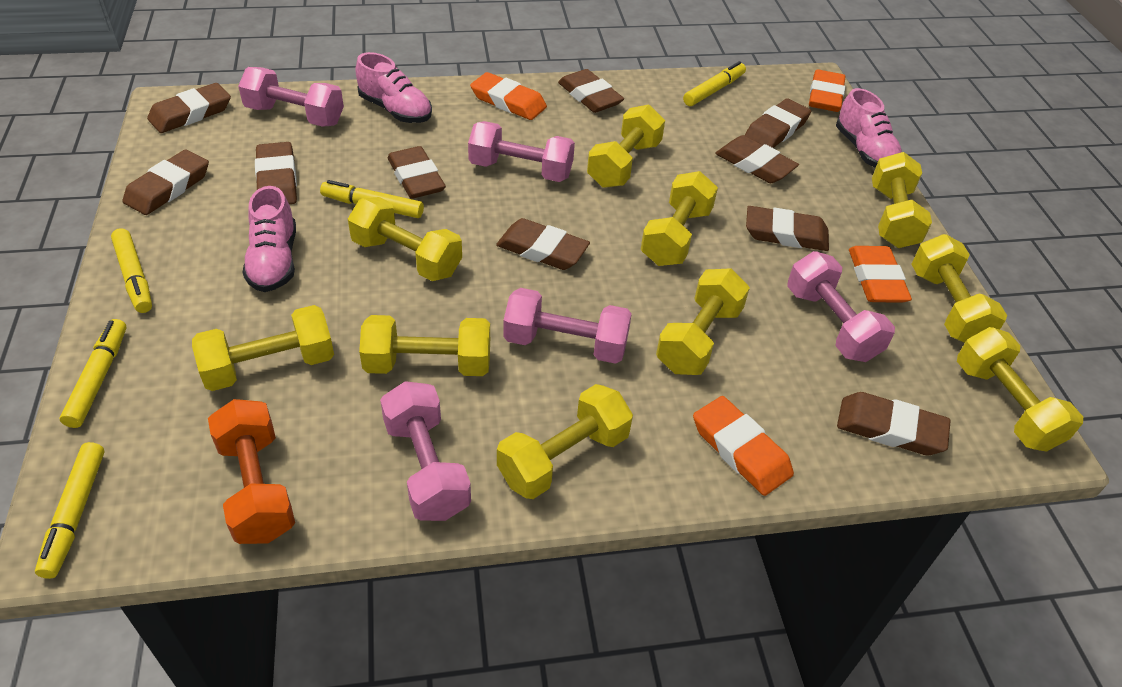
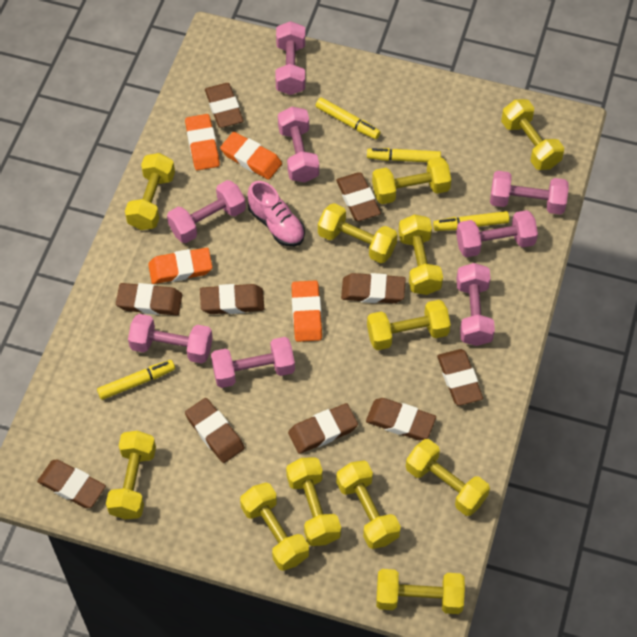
orange dumbbell: [208,399,295,544] = 1 -> none = 0
pink dumbbell: [238,67,344,127] [380,381,471,521] [468,121,575,182] [503,288,632,364] [787,251,895,362] = 5 -> [128,314,213,364] [167,180,246,243] [211,337,295,388] [275,21,305,95] [278,107,319,183] [456,210,538,257] [456,263,495,346] [490,171,569,215] = 8
pink shoe: [242,186,296,292] [355,52,432,123] [836,88,902,168] = 3 -> [247,181,305,247] = 1
yellow dumbbell: [192,305,334,391] [348,197,462,281] [359,315,490,376] [497,384,633,499] [587,105,665,188] [641,171,718,266] [656,268,750,375] [872,152,932,248] [911,234,1007,343] [957,327,1083,452] = 10 -> [106,431,156,519] [125,153,175,230] [240,483,309,571] [286,457,341,546] [318,203,398,263] [336,460,401,549] [367,300,451,350] [372,157,451,204] [376,569,465,614] [398,214,443,295] [406,439,490,516] [501,99,564,170] = 12
yellow marker: [35,442,105,579] [59,319,126,428] [111,228,152,313] [320,180,424,218] [683,61,746,106] = 5 -> [97,360,175,400] [316,97,381,139] [367,148,441,162] [433,211,509,231] = 4

